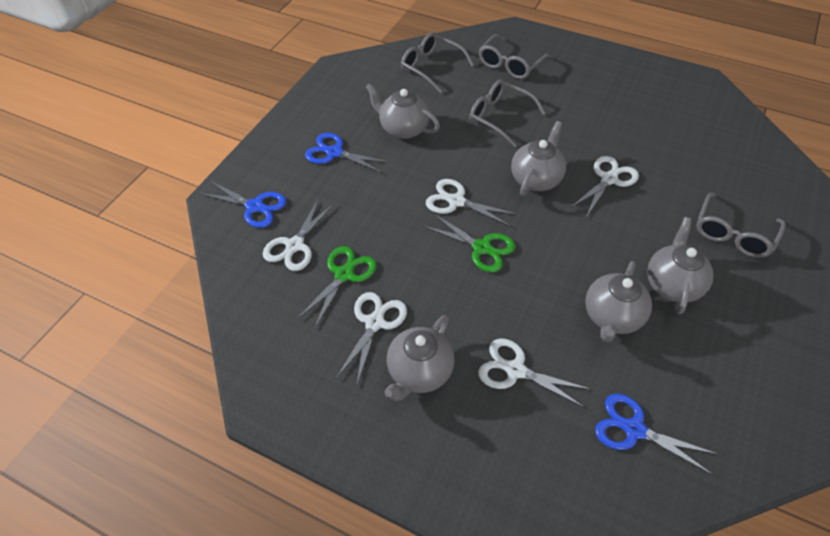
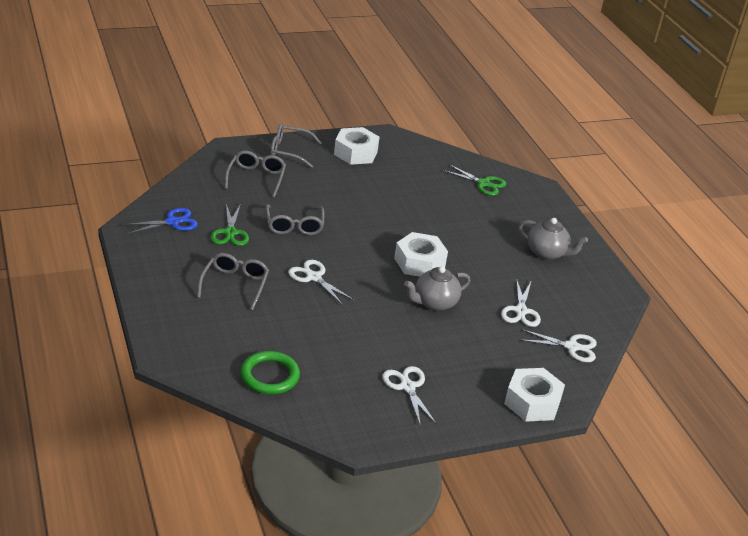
blue scissors: [199,181,286,228] [305,133,390,173] [595,394,717,475] = 3 -> [122,208,198,234] = 1
green ring: none = 0 -> [241,351,300,394] = 1
grey teapot: [366,83,440,139] [384,315,455,401] [511,121,566,196] [585,261,652,342] [647,217,714,315] = 5 -> [404,266,470,311] [518,218,588,260] = 2
white nut: none = 0 -> [334,127,379,165] [394,232,448,277] [504,368,565,422] = 3
white scissors: [263,198,334,271] [336,292,407,384] [426,179,518,227] [478,338,591,408] [570,156,639,217] = 5 -> [288,260,354,305] [383,366,437,427] [501,281,541,327] [520,329,597,362] = 4

